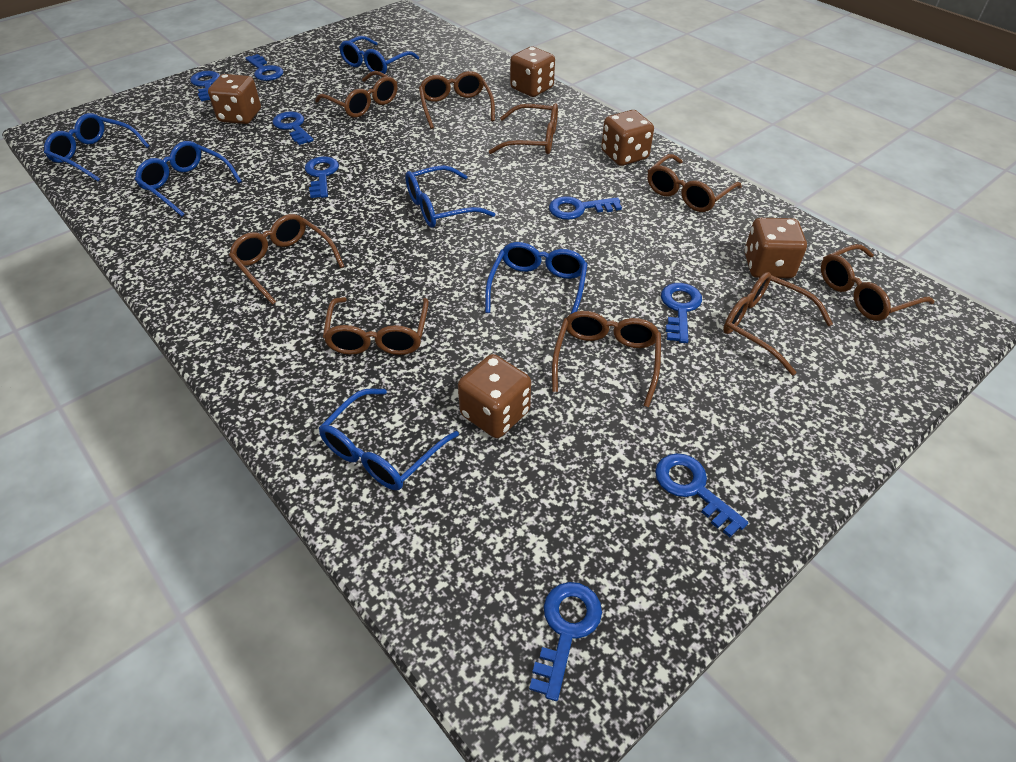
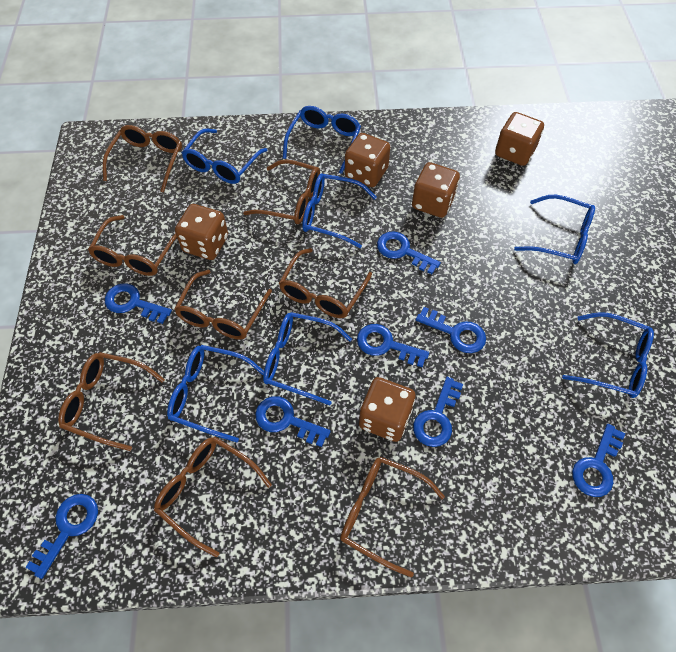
blue glasses: [44,113,150,181] [135,141,242,217] [319,388,459,490] [339,36,419,76] [405,165,495,228] [485,242,588,314] = 6 -> [167,345,264,442] [182,129,268,184] [263,312,352,405] [283,106,361,174] [302,173,377,248] [514,195,595,264] [562,312,654,398] = 7
brown glasses: [229,214,345,305] [315,71,397,118] [323,297,429,355] [419,71,495,129] [489,103,558,154] [552,311,661,407] [647,154,742,212] [723,272,833,375] [821,244,935,321] = 9 -> [58,352,165,451] [88,215,177,276] [103,125,182,193] [154,437,272,557] [174,270,272,340] [244,159,320,224] [279,248,372,318] [340,457,445,577] = 8

